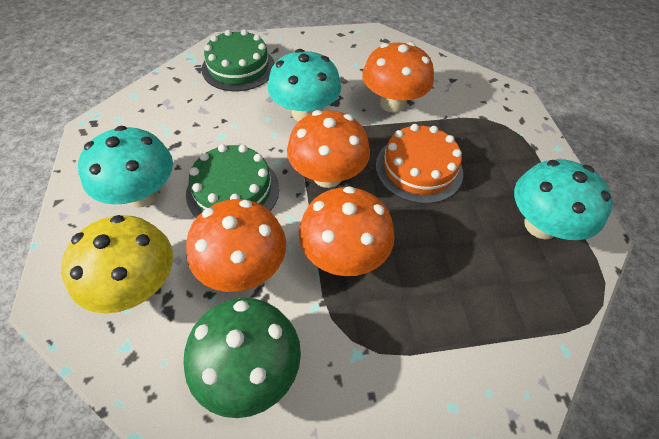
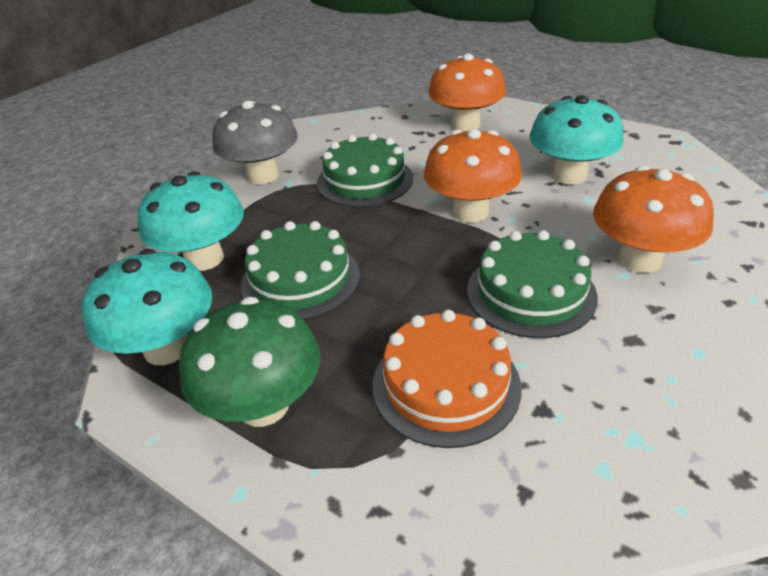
green cake: [186,144,279,218] [202,29,275,91] = 2 -> [240,221,360,320] [317,133,413,207] [467,230,598,338] = 3
grey mushroom: none = 0 -> [213,101,298,184] = 1
orange mushroom: [186,199,286,292] [287,110,370,188] [299,186,394,276] [362,42,434,113] = 4 -> [424,129,522,222] [429,53,506,132] [593,166,714,273] = 3
yellow mushroom: [61,215,173,314] = 1 -> none = 0

